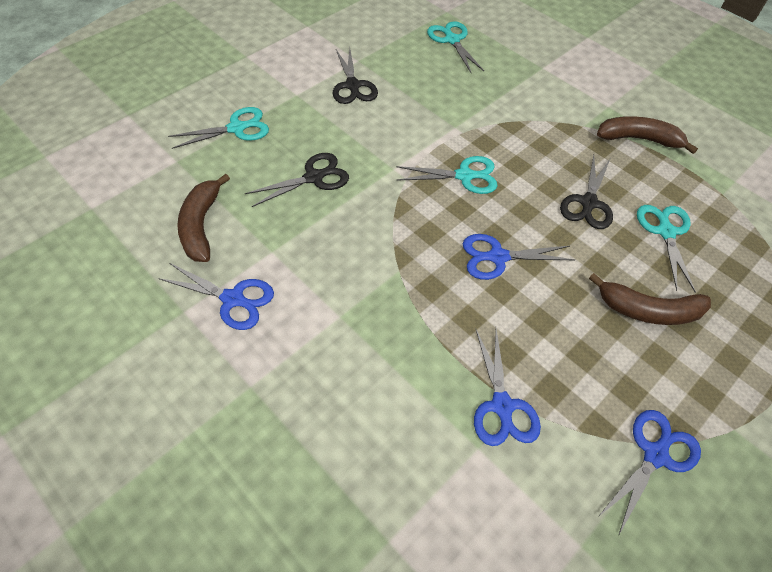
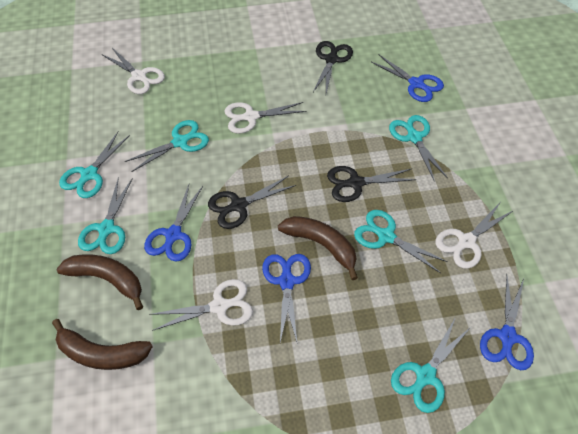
turquoise scissors: [168,107,269,149] [396,156,498,194] [427,21,484,73] [637,205,696,292] = 4 -> [59,131,130,198] [78,177,133,254] [125,120,209,172] [354,210,448,273] [389,115,447,180] [391,317,471,413] = 6
white scissors: none = 0 -> [103,48,165,94] [149,279,253,331] [224,102,306,134] [435,203,514,269] = 4

